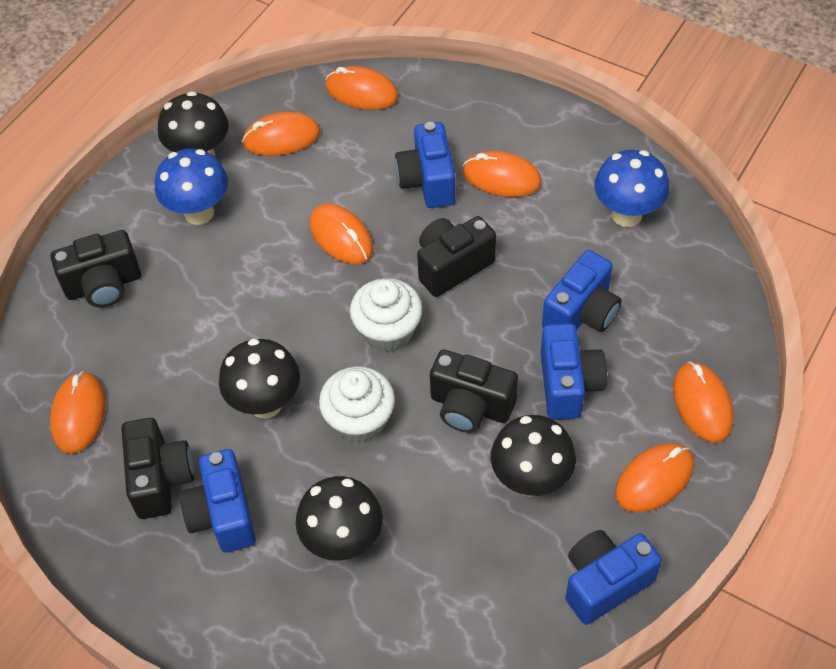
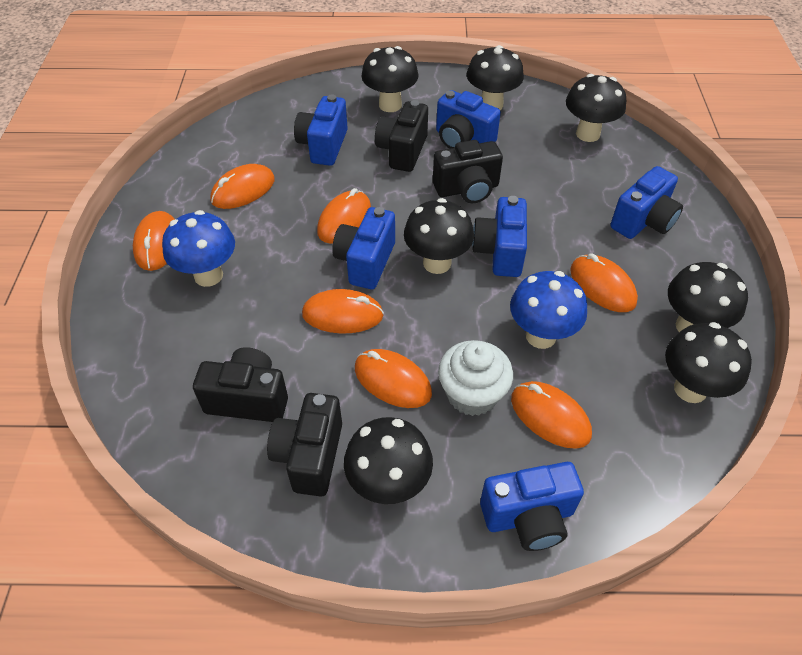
black mushroom: [158,91,229,157] [219,338,300,418] [296,476,383,561] [491,415,576,497] = 4 -> [344,417,433,504] [361,46,418,112] [404,198,474,274] [467,45,524,110] [566,74,626,142] [665,322,752,403] [668,262,748,332] = 7
blue camera: [179,449,256,553] [395,122,456,208] [540,324,607,420] [542,250,621,332] [566,530,662,625] = 5 -> [294,94,348,166] [332,207,395,289] [436,90,501,149] [472,196,527,277] [480,462,584,551] [610,166,683,239] = 6
white cupcake: [319,366,395,443] [350,278,422,352] = 2 -> [438,340,513,416] = 1

